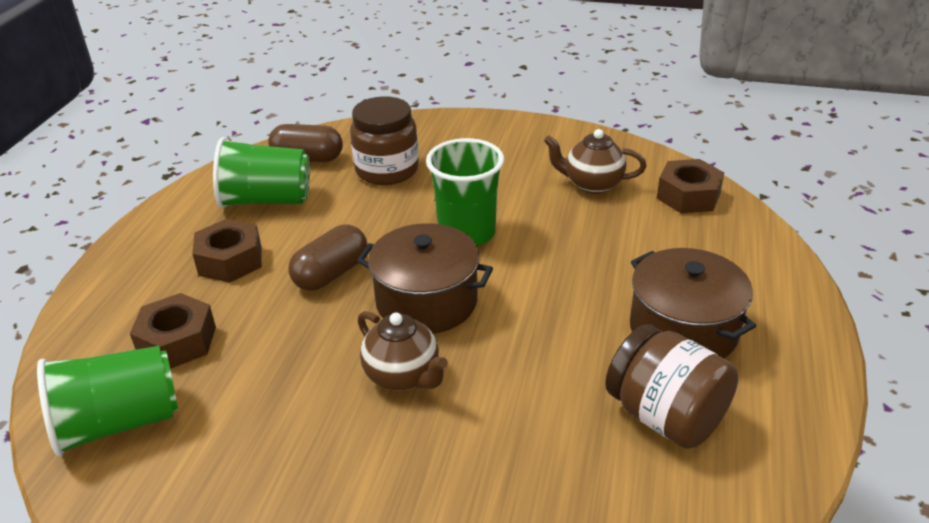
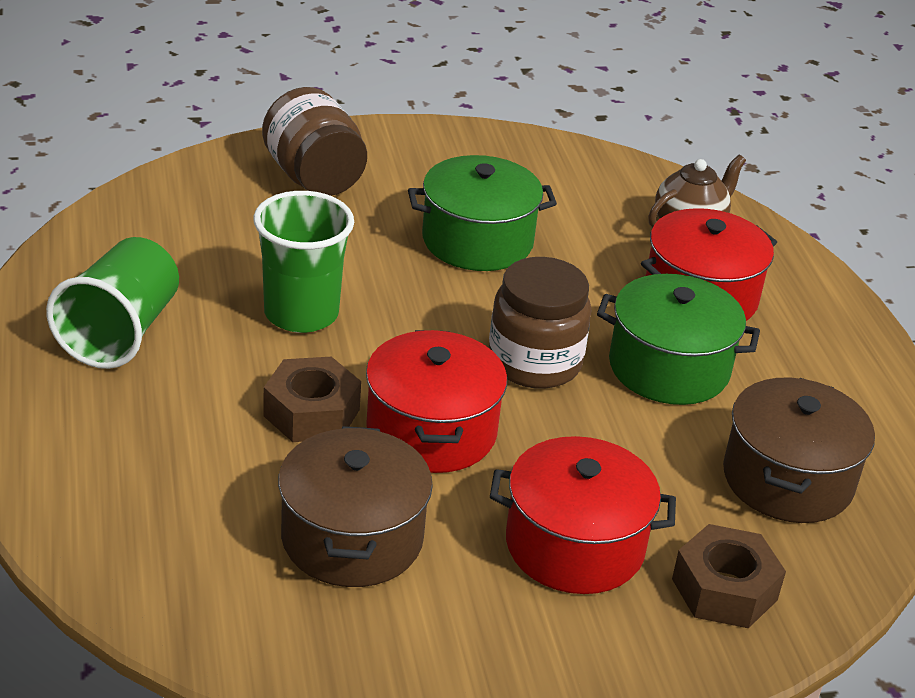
brown capsule: [268,124,343,162] [288,225,367,291] = 2 -> none = 0
brown nut: [130,293,216,369] [192,219,262,283] [657,159,724,213] = 3 -> [263,357,361,442] [672,524,786,628] = 2
brown teapot: [358,311,448,391] [544,129,646,194] = 2 -> [648,155,746,227] = 1
green cup: [37,346,178,456] [213,137,310,208] [426,138,504,246] = 3 -> [46,237,179,369] [253,191,354,333] = 2
green pot: none = 0 -> [408,155,557,271] [597,274,760,405] = 2
red pot: none = 0 -> [366,330,507,473] [490,436,676,594] [641,208,777,321] = 3

